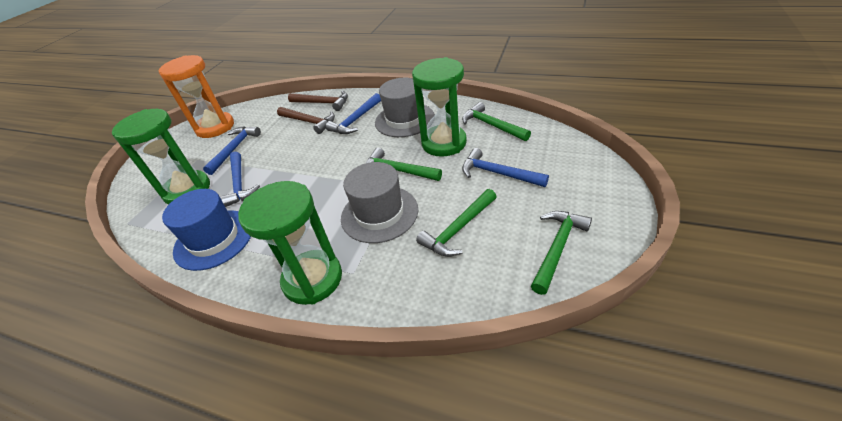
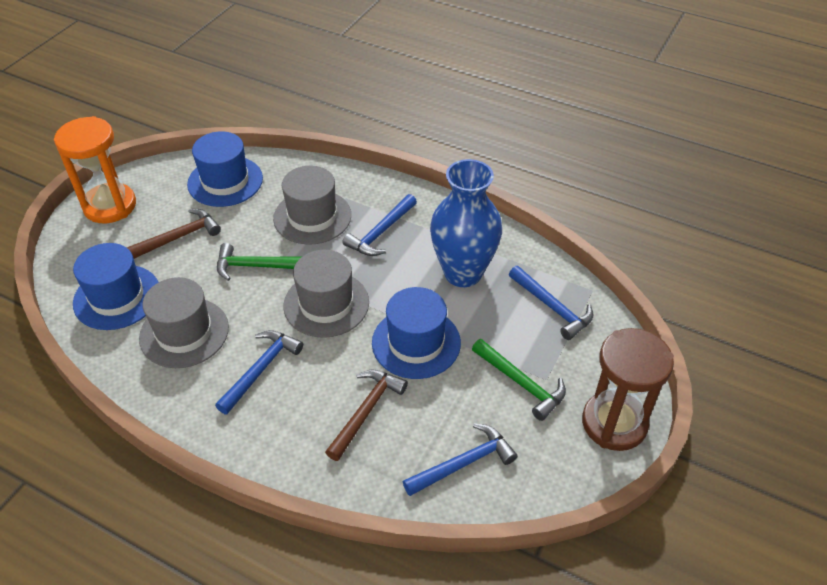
blue hat: [162,189,251,271] = 1 -> [73,243,159,330] [187,131,263,207] [372,287,461,379] = 3
blue vase: none = 0 -> [430,159,502,287] = 1
brown hourglass: none = 0 -> [582,328,674,451] = 1
green hammer: [365,148,442,181] [416,189,496,257] [462,102,531,141] [531,211,592,295] = 4 -> [217,243,301,281] [472,339,566,421] = 2
green hourglass: [112,109,210,205] [238,181,342,305] [412,57,467,157] = 3 -> none = 0
grey hat: [341,162,418,243] [375,78,435,137] = 2 -> [139,277,229,368] [273,166,351,245] [283,250,369,338] = 3

